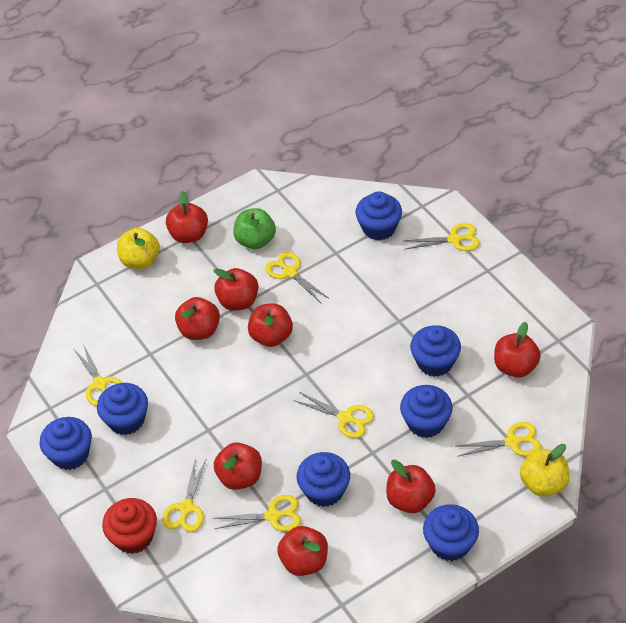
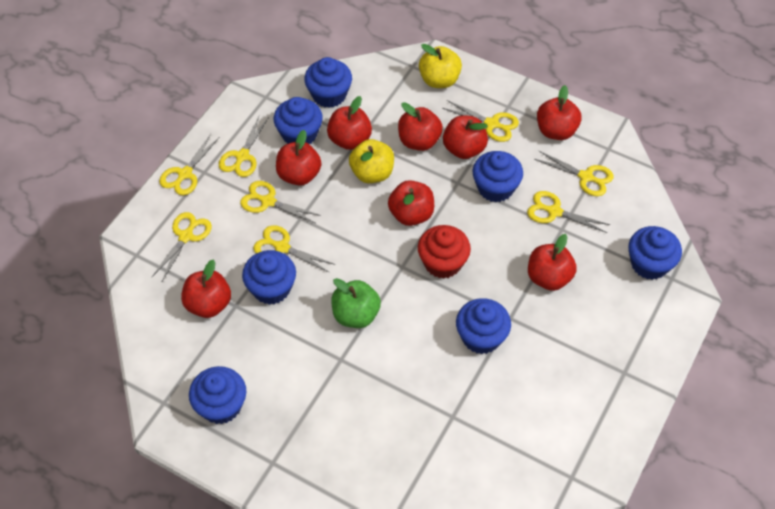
yellow scissors: [73,344,122,406] [162,457,207,532] [215,495,301,532] [266,252,328,303] [293,392,374,438] [404,223,480,251] [457,422,541,457] = 7 -> [151,212,212,281] [159,134,220,195] [219,116,269,177] [240,181,321,223] [253,225,335,273] [442,100,519,142] [527,191,610,233] [534,151,613,196] = 8

